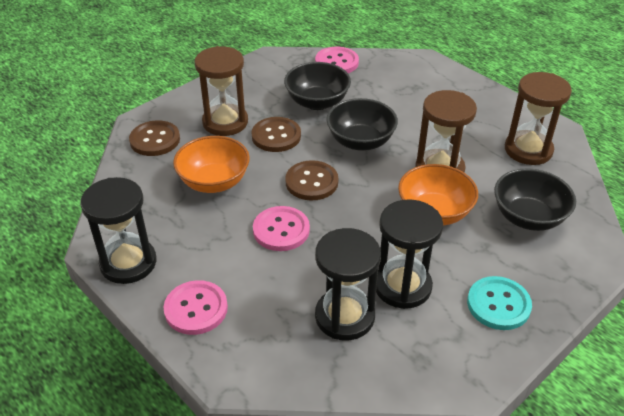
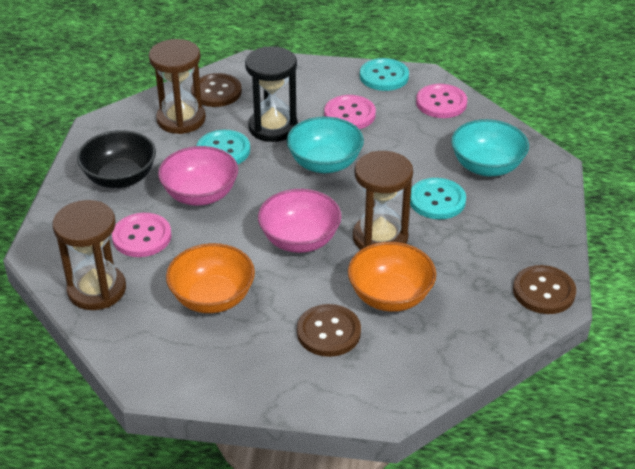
black bowl: [284,62,351,110] [326,98,398,151] [494,168,576,231] = 3 -> [77,130,156,188] = 1
black hourglass: [80,177,156,284] [315,228,381,341] [376,199,443,309] = 3 -> [245,46,298,142] = 1
pink bowl: none = 0 -> [158,146,238,206] [258,189,341,253] = 2
turquoise bowl: none = 0 -> [287,117,364,173] [451,119,529,176] = 2
turquoise button: [467,276,532,330] = 1 -> [197,130,250,165] [360,58,409,91] [410,178,466,219] = 3

